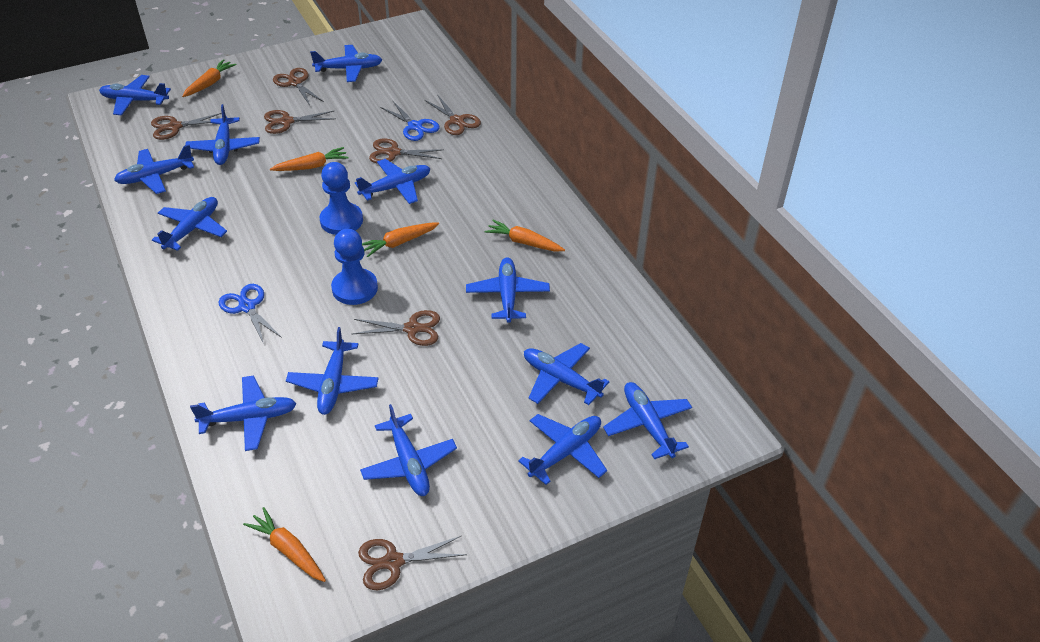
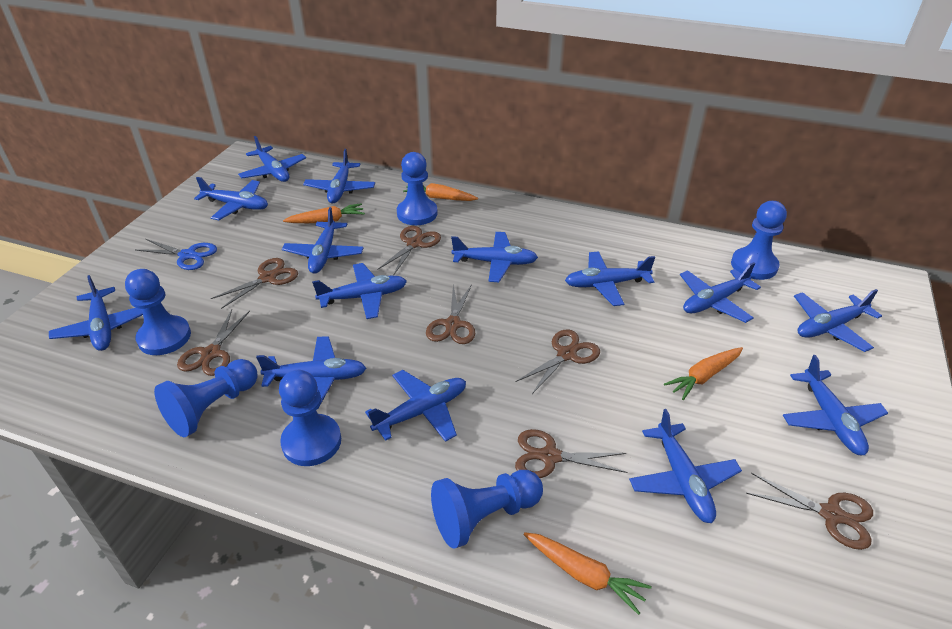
blue pawn: [320,162,363,235] [331,229,378,305] = 2 -> [125,269,191,355] [154,359,258,437] [279,370,341,466] [397,152,438,225] [431,470,543,549] [731,201,787,280] = 6
blue plane: [99,75,171,115] [114,144,194,194] [152,197,227,251] [185,104,260,165] [190,375,297,451] [286,327,379,415] [310,45,382,82] [355,159,430,204] [360,404,457,496] [466,258,550,323] [518,414,607,485] [524,343,609,405] [603,382,692,459] = 13 -> [49,275,143,351] [194,177,268,220] [238,136,306,182] [256,336,366,408] [282,207,364,274] [303,149,375,204] [312,263,407,319] [365,370,466,442] [451,232,538,282] [565,251,655,306] [629,409,742,523] [680,262,761,323] [783,355,888,455] [794,289,882,352] = 14
blue scissors: [219,284,282,344] [380,100,440,141] = 2 -> [136,239,217,270] = 1
orange carrot: [182,59,237,97] [243,507,326,582] [270,147,348,171] [362,222,439,257] [485,220,565,252] = 5 -> [283,203,365,223] [403,183,478,201] [524,532,652,615] [664,347,743,400] = 4

